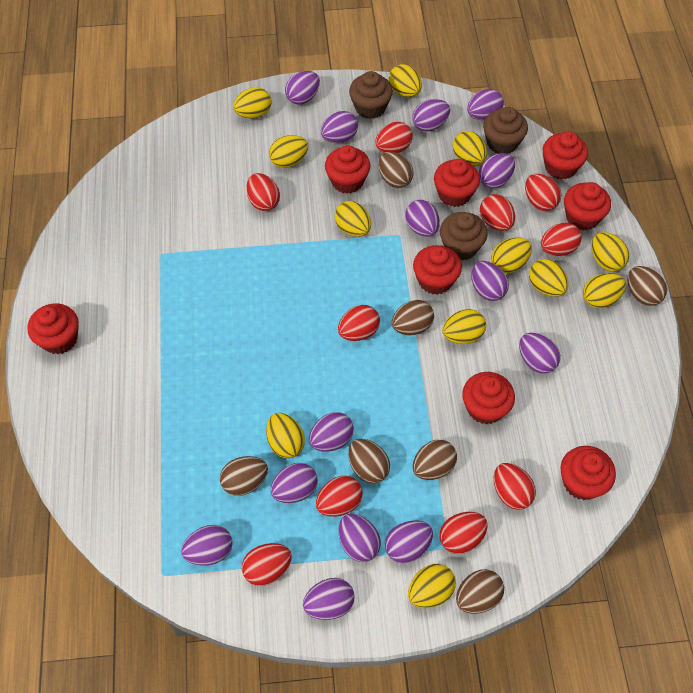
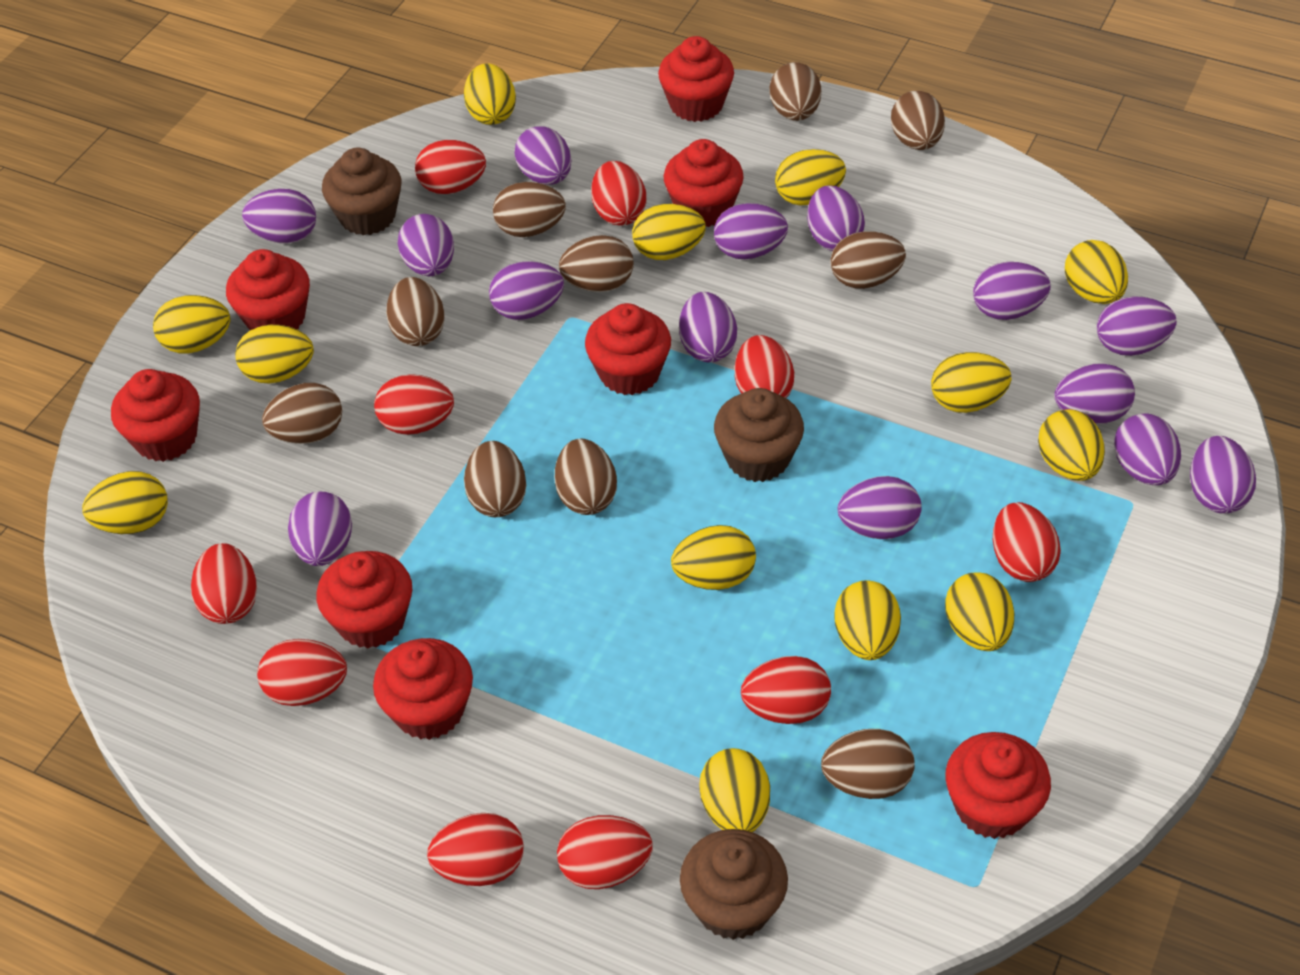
brown egg: [220,456,268,496] [348,439,390,483] [378,152,413,188] [392,300,434,335] [412,440,457,480] [456,569,504,614] [627,266,667,306] = 7 -> [262,383,342,444] [386,277,445,346] [464,441,526,517] [493,182,566,237] [555,438,617,515] [559,235,634,292] [770,62,821,121] [821,729,915,799] [831,231,906,289] [891,91,945,150] = 10
yellow egg: [233,87,271,118] [266,413,305,458] [269,135,308,168] [335,201,371,237] [389,64,422,97] [408,564,456,608] [442,309,486,344] [453,131,487,166] [491,237,532,273] [529,259,568,297] [583,273,626,308] [591,232,629,272] = 12 -> [82,471,168,534] [153,295,231,353] [235,325,314,384] [464,64,516,125] [632,204,706,260] [671,525,756,590] [699,748,770,832] [775,149,846,205] [834,580,901,660] [931,352,1011,413] [945,572,1014,651] [1038,409,1105,481] [1065,240,1128,304] = 13

